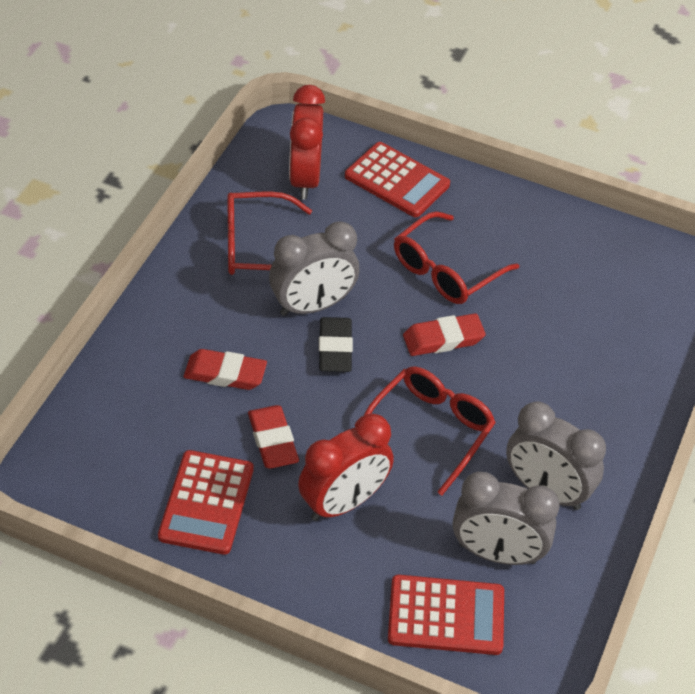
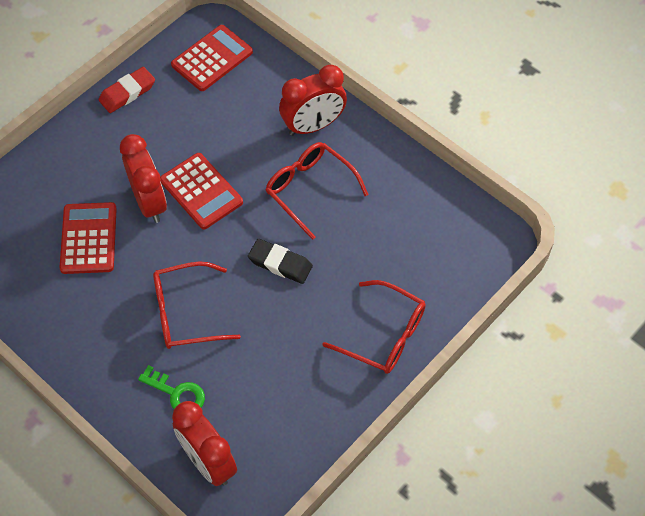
green key: none = 0 -> [138,365,205,409] = 1
grey clock: [269,221,359,316] [453,472,559,565] [506,401,606,510] = 3 -> none = 0
red clock: [289,85,325,200] [298,413,394,521] = 2 -> [120,134,167,223] [172,401,237,486] [279,64,347,136] = 3
red eraser: [184,349,267,390] [248,405,299,469] [403,313,486,356] = 3 -> [99,67,155,113] = 1

